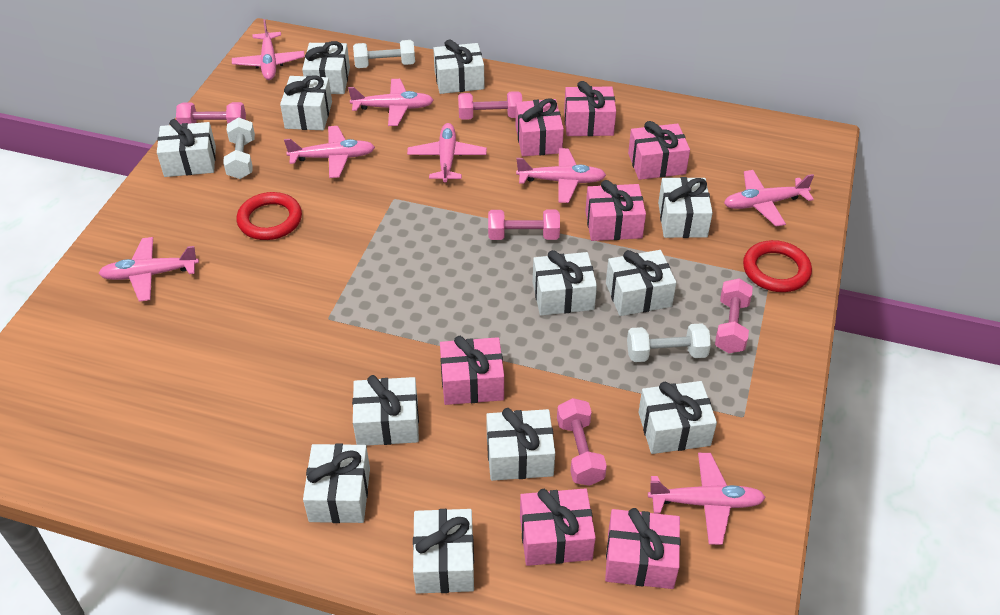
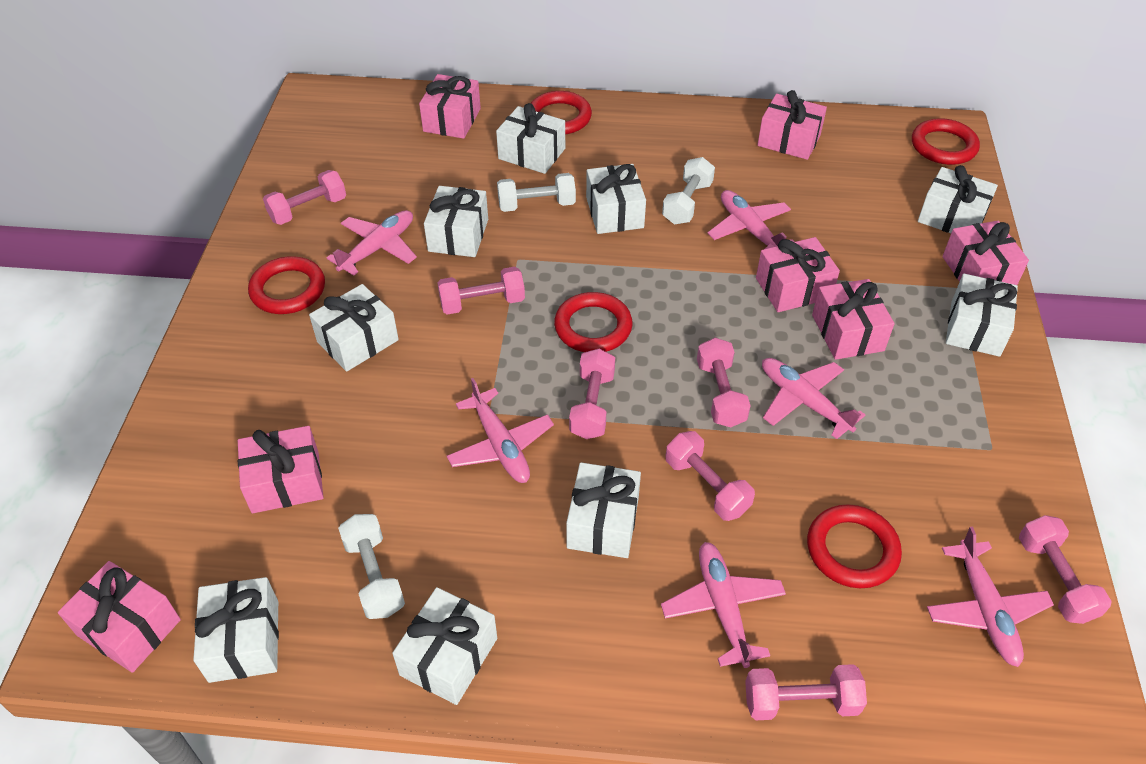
pink dumbbell: [176,102,246,124] [458,91,522,120] [488,209,560,240] [557,398,607,486] [715,278,753,353] = 5 -> [263,170,346,225] [437,267,525,315] [569,349,615,439] [665,431,755,521] [697,338,751,427] [745,664,867,720] [1019,515,1112,624] = 7
pink plane: [98,237,199,302] [232,19,305,80] [284,126,375,178] [348,79,434,126] [407,123,487,183] [516,148,606,203] [648,453,766,545] [724,170,814,226] = 8 -> [327,210,417,275] [447,378,554,483] [661,542,786,668] [708,190,794,249] [762,358,865,439] [927,527,1054,667] = 6
red ring: [236,192,302,240] [743,240,812,292] = 2 -> [248,256,325,314] [531,91,592,134] [554,292,633,352] [807,504,902,588] [912,118,980,165] = 5
white gift: [157,119,216,177] [280,75,332,130] [302,41,350,94] [303,443,370,523] [352,375,419,446] [413,509,474,594] [433,39,485,94] [486,408,555,481] [533,250,597,316] [606,250,676,316] [638,381,717,454] [658,177,713,238] = 12 -> [193,577,279,683] [309,284,399,372] [392,587,497,705] [424,186,488,257] [496,103,565,174] [566,463,641,558] [586,164,646,234] [918,165,998,233] [946,274,1018,357] = 9

